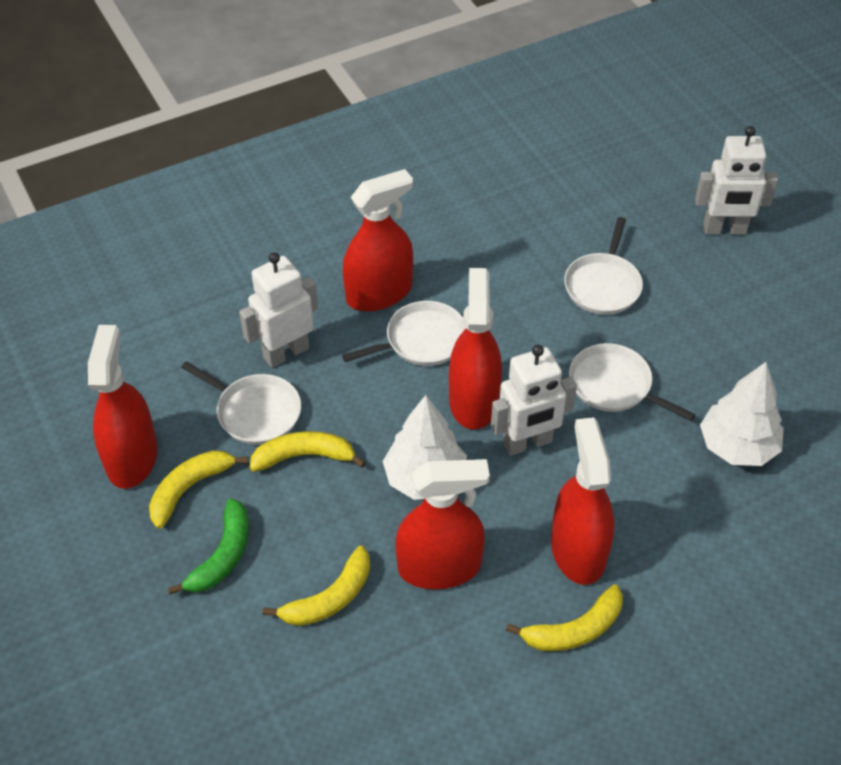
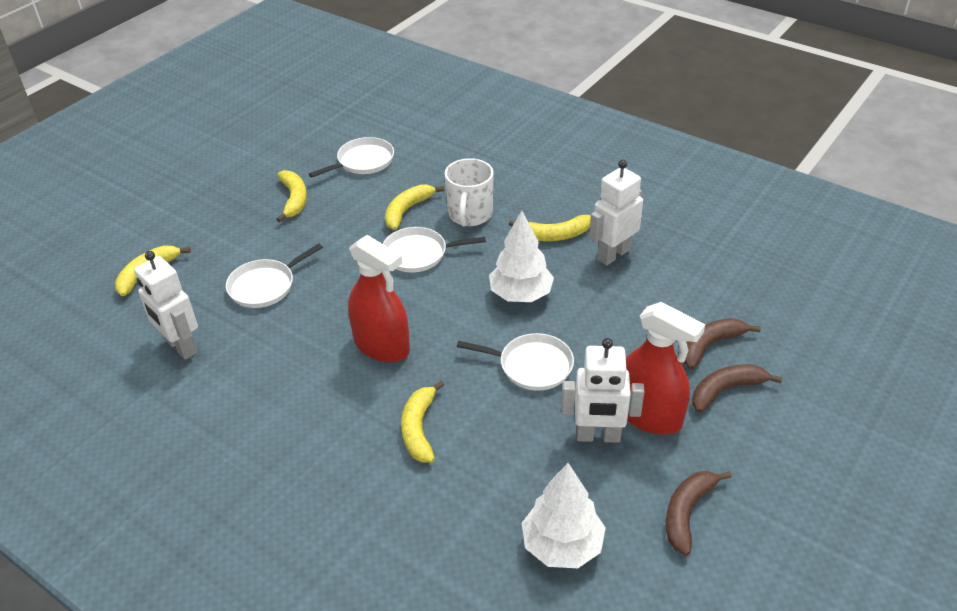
brown banana: none = 0 -> [666,471,732,555] [683,318,761,369] [692,364,782,413] = 3
green banana: [168,498,249,595] = 1 -> none = 0
red spray bottle: [88,325,158,489] [343,169,413,311] [395,459,490,589] [449,268,502,430] [551,417,614,585] = 5 -> [348,235,410,362] [626,302,705,434] = 2
white mug: none = 0 -> [445,158,494,227] = 1
yellow banana: [149,450,249,529] [249,431,366,472] [262,546,370,626] [506,585,623,651] = 4 -> [115,246,191,296] [276,170,307,222] [385,184,444,230] [401,381,444,462] [509,215,591,241] = 5

